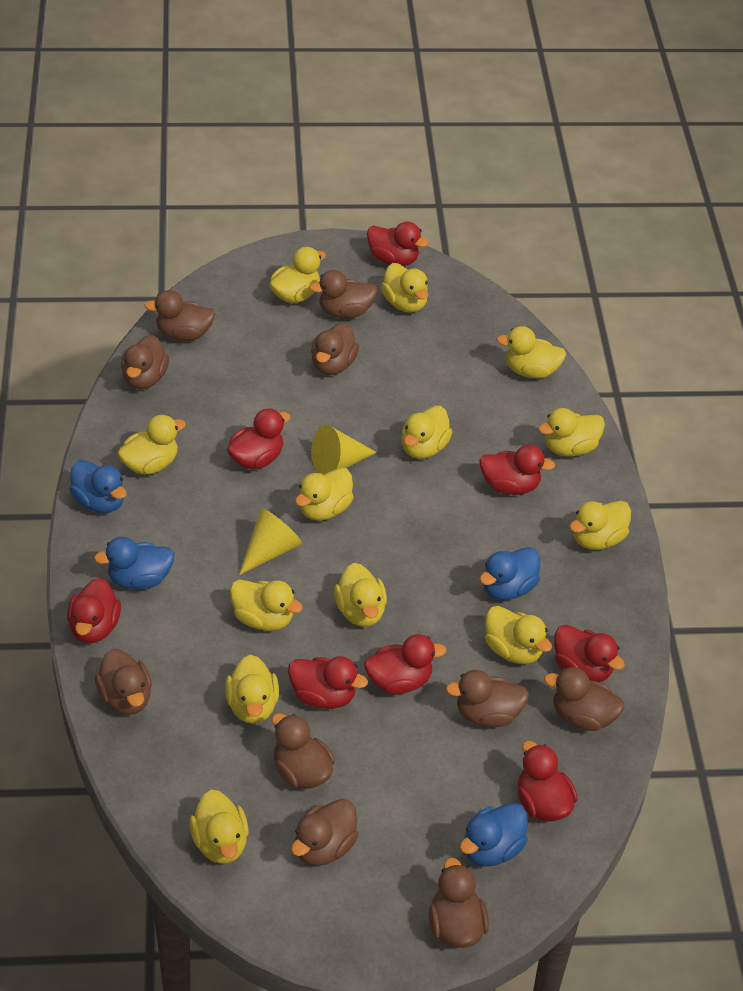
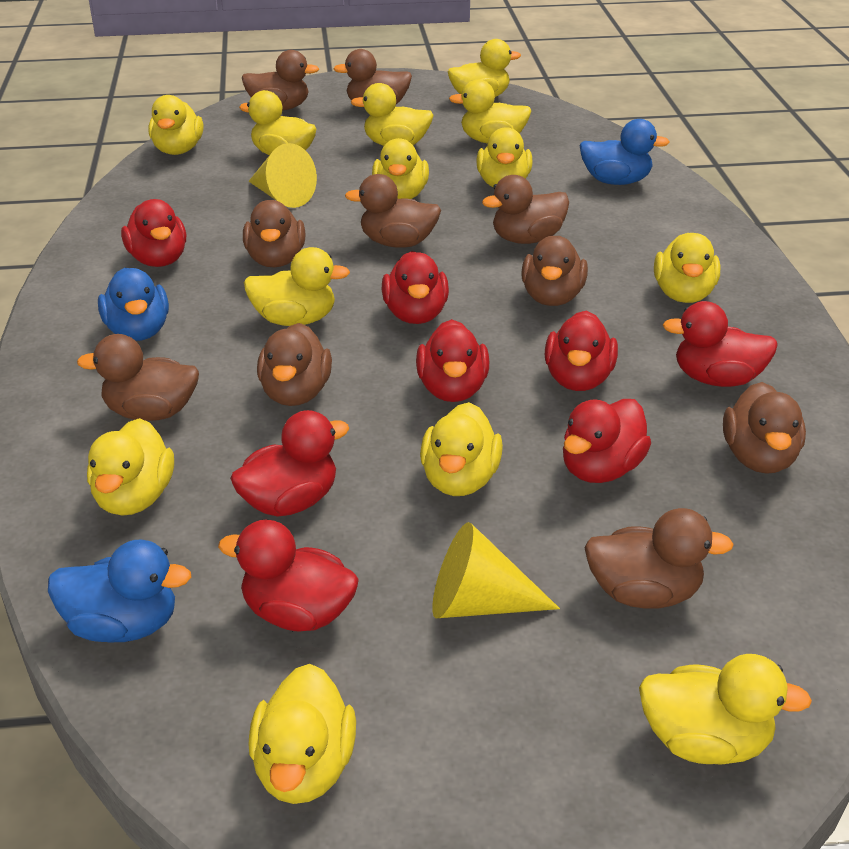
blue duck: [69,460,127,513] [94,537,175,590] [460,803,528,866] [480,547,540,600] = 4 -> [48,540,191,642] [98,268,169,341] [579,119,670,185] = 3

